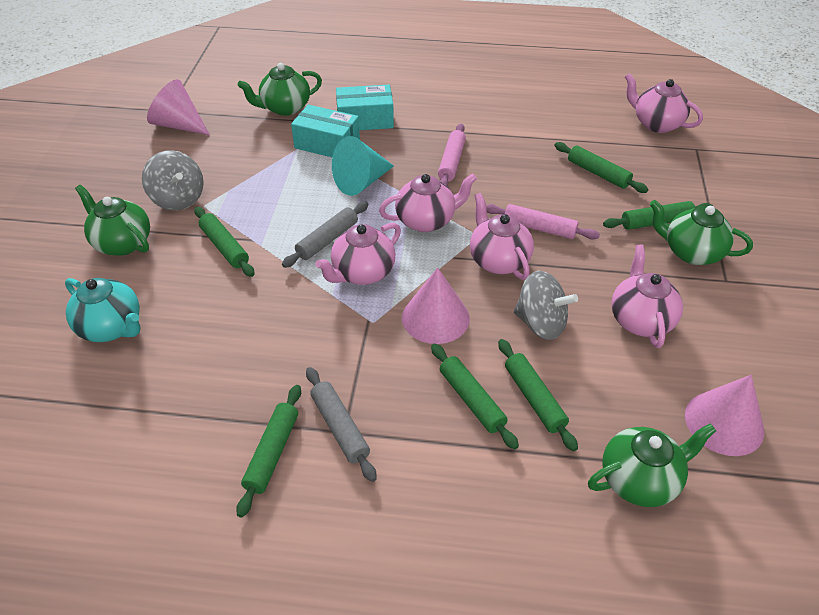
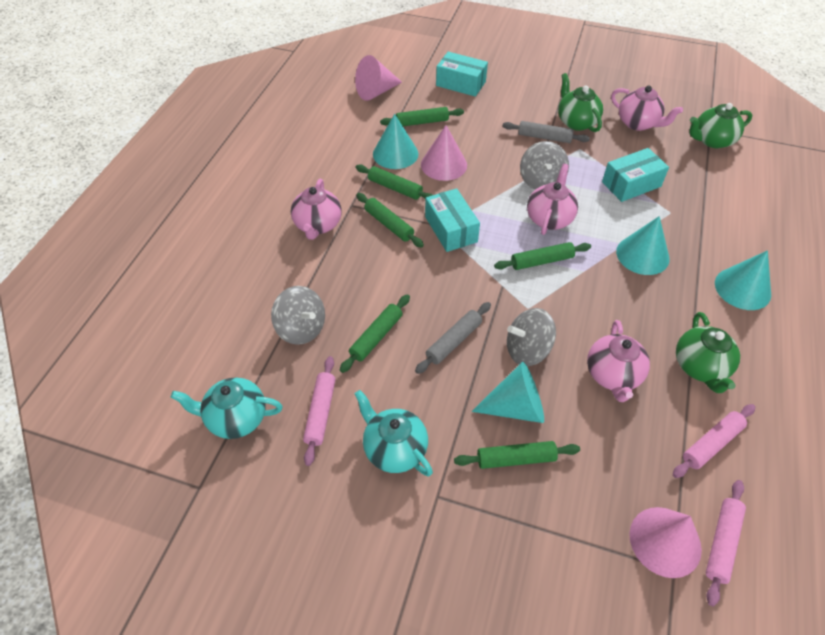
green teapot: [75,185,150,256] [238,63,322,116] [588,423,716,507] [650,200,753,265] = 4 -> [558,73,603,132] [676,312,740,393] [689,103,752,148] = 3
grey spinning top: [142,150,204,211] [514,271,578,340] = 2 -> [271,286,325,345] [507,308,556,366] [520,141,569,190] = 3
pink rolling pin: [438,123,466,187] [486,204,600,239] = 2 -> [303,356,336,466] [673,404,755,478] [706,480,746,606] = 3
pink teapot: [315,223,401,285] [379,174,477,232] [470,193,534,280] [611,245,683,348] [625,73,703,133] = 5 -> [291,178,342,240] [527,164,578,235] [587,320,650,402] [611,86,683,131] = 4
turquoise box: [291,105,360,157] [336,85,394,130] = 2 -> [425,188,480,252] [436,52,488,97] [602,148,669,202] = 3
turquoise cone: [332,136,394,196] = 1 -> [373,114,419,169] [472,362,544,423] [616,216,669,275] [715,250,771,310] = 4
turquoise teapot: [65,278,141,342] = 1 -> [171,378,283,439] [355,390,433,476] = 2

